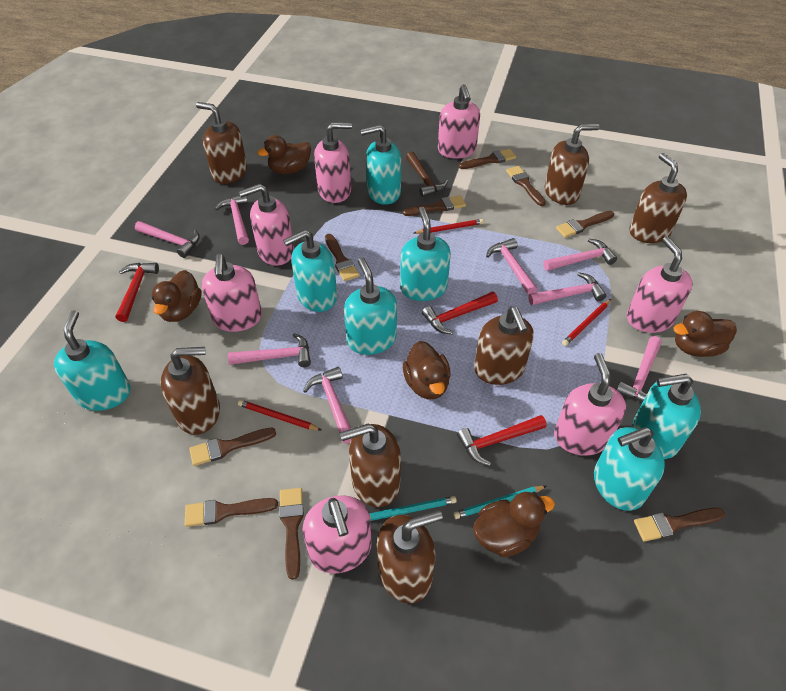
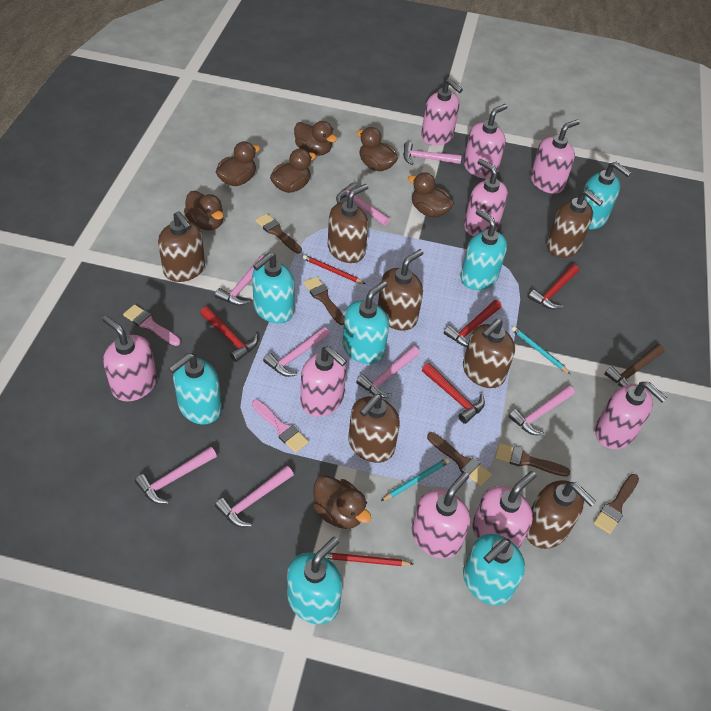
brown brush: [185,498,278,527] [189,428,276,466] [279,488,304,580] [325,234,359,281] [403,195,466,216] [459,149,516,169] [506,166,546,206] [556,211,614,238] [634,508,725,542] = 9 -> [255,213,302,253] [303,276,344,325] [427,432,492,486] [495,443,570,477] [593,474,639,534] = 5
brown duck: [152,270,202,322] [257,135,311,174] [403,341,451,399] [473,492,555,557] [673,311,737,357] = 5 -> [184,191,224,230] [216,141,260,186] [270,148,316,193] [294,121,337,156] [313,475,371,529] [356,127,398,171] [408,172,454,218] = 7
pink brush: none = 0 -> [123,304,181,346] [252,399,309,453] = 2
pink soap dispenser: [202,254,262,332] [239,184,294,266] [302,495,372,574] [314,122,352,203] [438,84,480,159] [554,353,626,456] [627,236,693,333] = 7 -> [102,316,157,401] [301,346,347,417] [412,472,470,558] [421,78,463,145] [464,104,508,179] [464,159,508,236] [472,471,536,549] [530,119,580,194] [595,382,667,449] = 9
red hammer: [116,263,159,322] [422,291,498,334] [457,415,547,466] = 3 -> [200,306,258,362] [422,363,485,424] [444,300,501,347] [528,264,579,309] = 4
red pencil: [238,400,321,430] [414,219,484,234] [562,299,611,346] = 3 -> [303,255,366,284] [325,552,413,566] = 2

